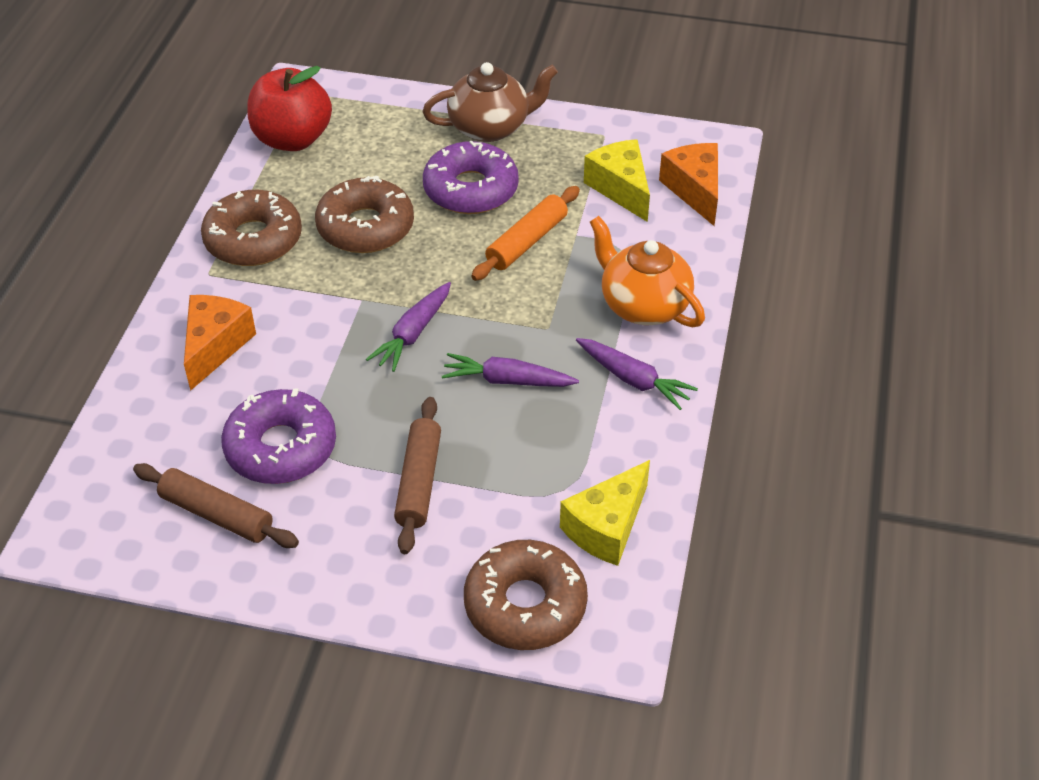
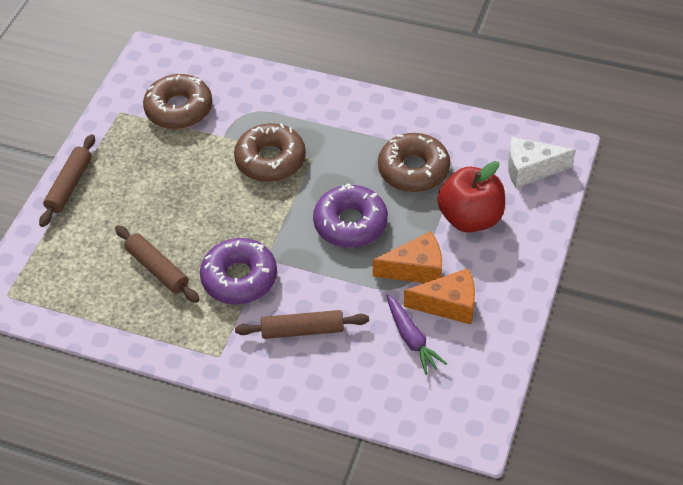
brown rolling pin: [133,463,299,548] [394,397,441,554] = 2 -> [39,134,95,227] [115,225,200,303] [235,310,369,339] = 3
brown teapot: [422,62,558,142] = 1 -> none = 0
orange rolling pin: [471,186,580,281] = 1 -> none = 0
orange teapot: [590,216,705,327] = 1 -> none = 0
purple carrot: [366,282,451,372] [442,353,579,387] [576,338,698,410] = 3 -> [387,295,447,375] = 1
white cheese: none = 0 -> [508,137,575,188] = 1
yellow cheese: [560,460,650,566] [584,139,650,222] = 2 -> none = 0

